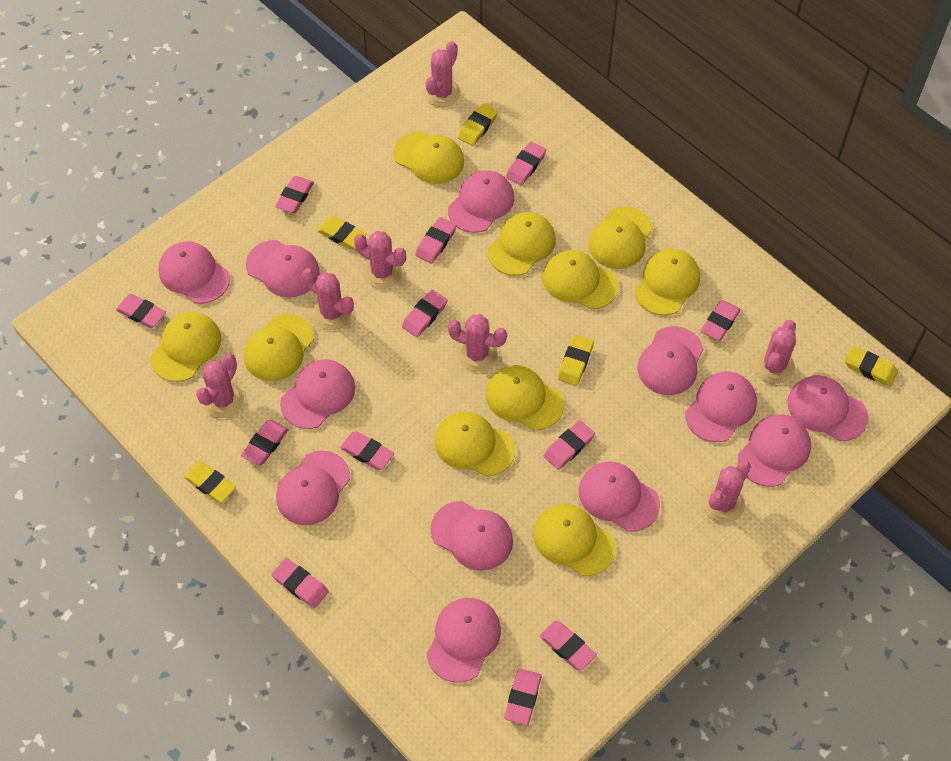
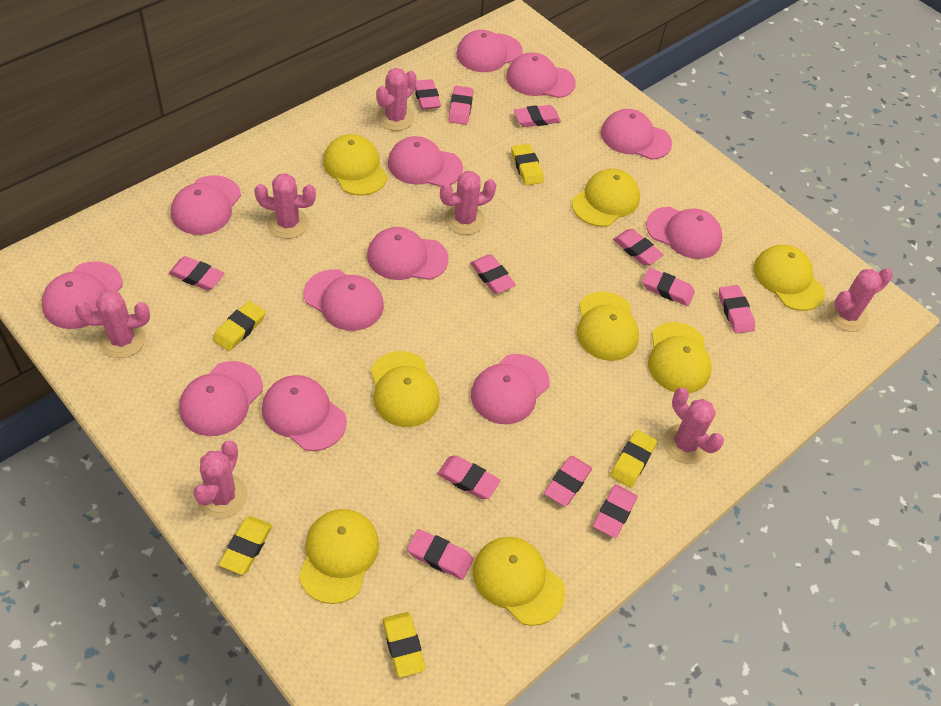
yellow cap: [150,312,221,382] [244,314,314,381] [393,131,464,184] [434,411,515,477] [486,365,564,430] [488,212,556,276] [533,504,616,576] [542,250,618,309] [589,207,653,269] [635,249,700,315] = 10 -> [299,509,379,604] [323,134,388,195] [371,351,440,427] [473,537,565,626] [572,169,640,227] [577,292,639,361] [648,322,712,393] [754,245,825,311] = 8

